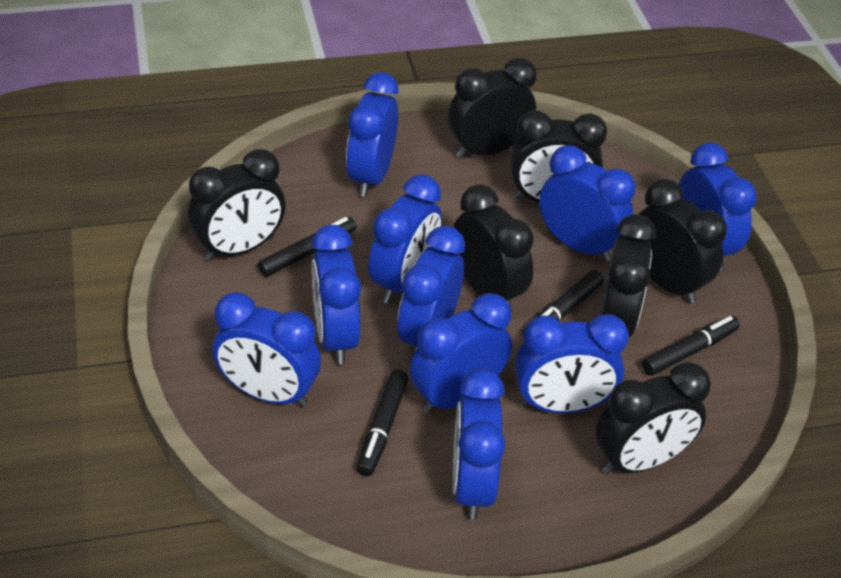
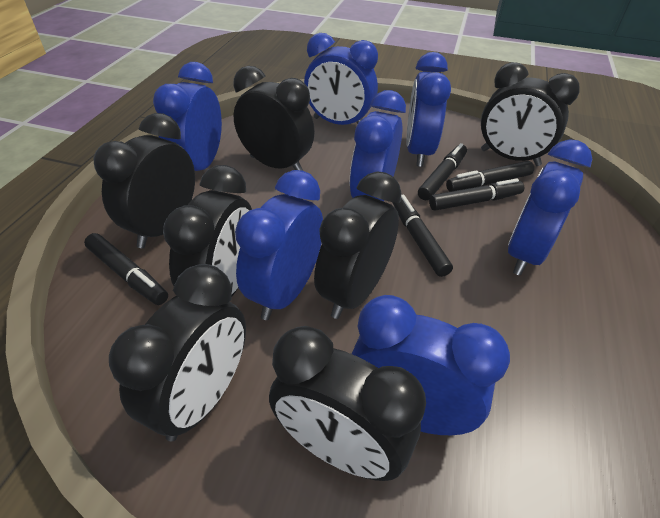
black marker: [258,217,357,277] [357,370,408,476] [522,270,604,336] [642,316,740,376] = 4 -> [84,233,168,305] [392,195,453,277] [418,143,467,200] [429,179,524,211] [446,161,534,192] = 5
blue clock: [212,292,321,407] [312,225,361,364] [346,72,398,197] [368,174,442,303] [397,226,465,360] [409,293,512,414] [453,368,505,520] [515,314,629,413] [539,145,635,262] [679,143,757,270] = 10 -> [153,62,222,171] [235,170,323,320] [304,33,378,125] [350,90,406,201] [352,295,510,435] [406,52,451,167] [508,139,592,276] = 7

